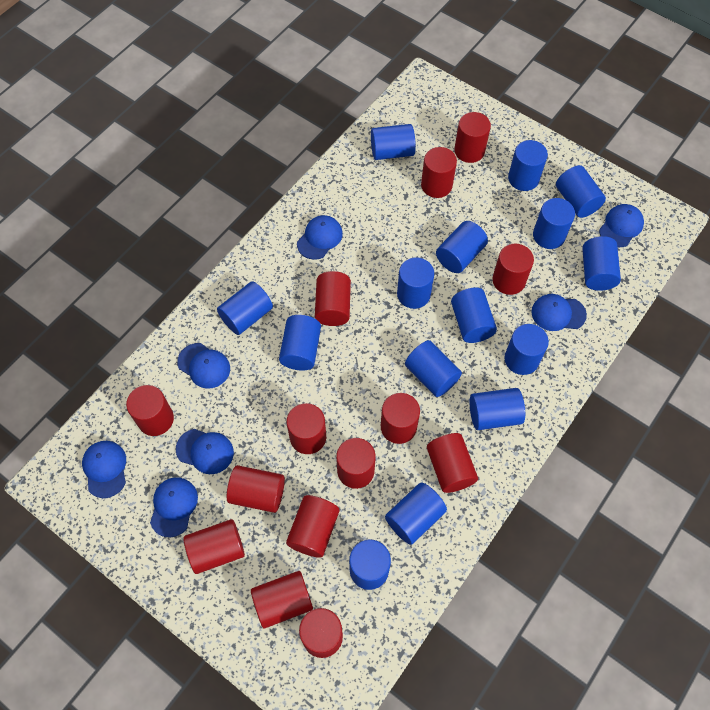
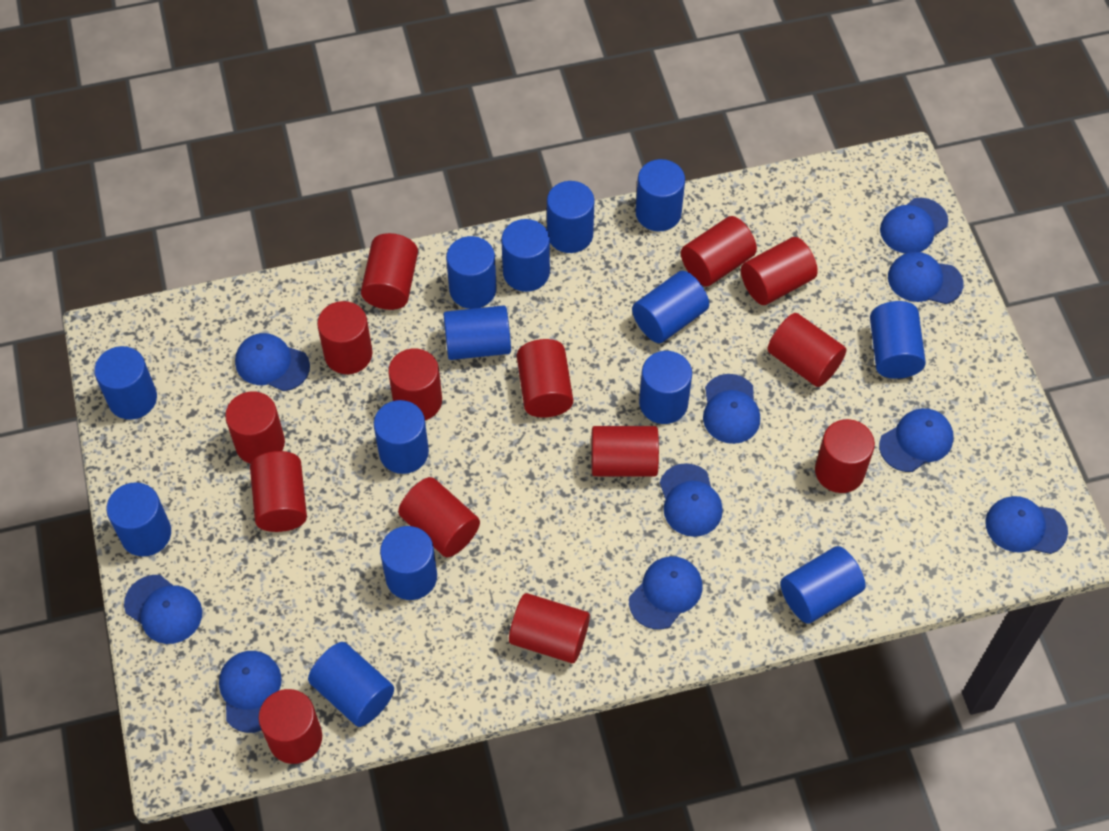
blue cap: [82,441,126,498] [150,477,198,537] [176,429,234,474] [177,343,230,389] [297,215,343,260] [531,294,587,331] [599,204,644,247] = 7 -> [124,575,202,644] [219,651,281,733] [235,333,310,391] [629,556,702,630] [660,463,723,537] [703,374,760,444] [879,408,954,472] [880,198,948,253] [888,252,964,304] [985,496,1068,554] = 10
blue cylinder: [217,281,273,335] [279,315,321,371] [349,539,391,590] [371,124,416,160] [385,482,447,545] [397,257,434,309] [405,340,462,397] [436,221,488,273] [451,287,497,343] [470,388,525,430] [504,324,549,375] [508,140,548,191] [533,198,575,249] [556,165,606,218] [582,236,621,291] = 15 -> [94,346,157,420] [106,482,171,557] [308,642,394,727] [374,400,429,474] [380,526,437,600] [443,305,511,360] [446,236,496,309] [501,219,550,292] [547,181,594,253] [632,271,709,343] [636,159,685,231] [639,351,692,424] [780,546,865,624] [870,301,926,379] = 14

